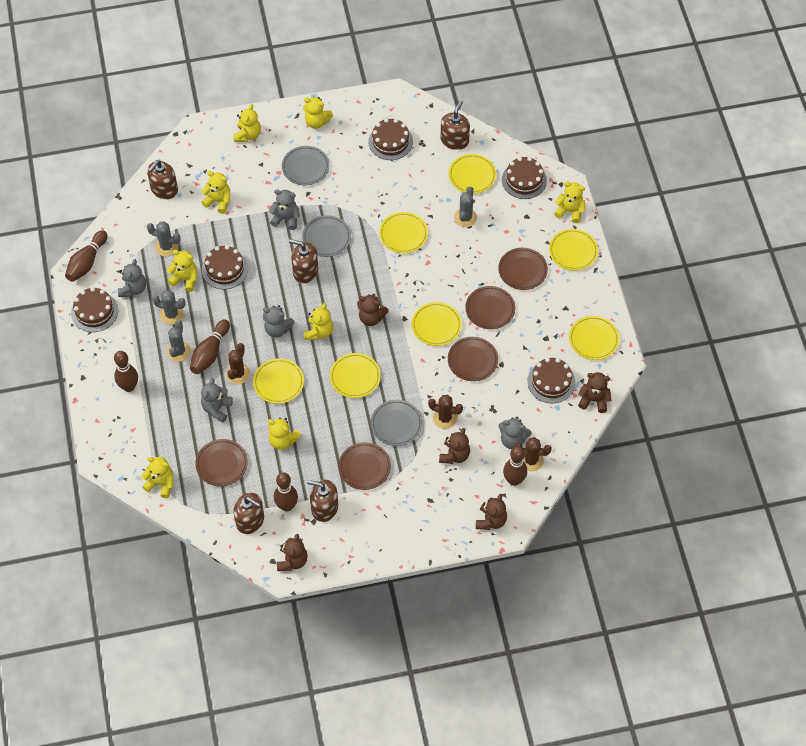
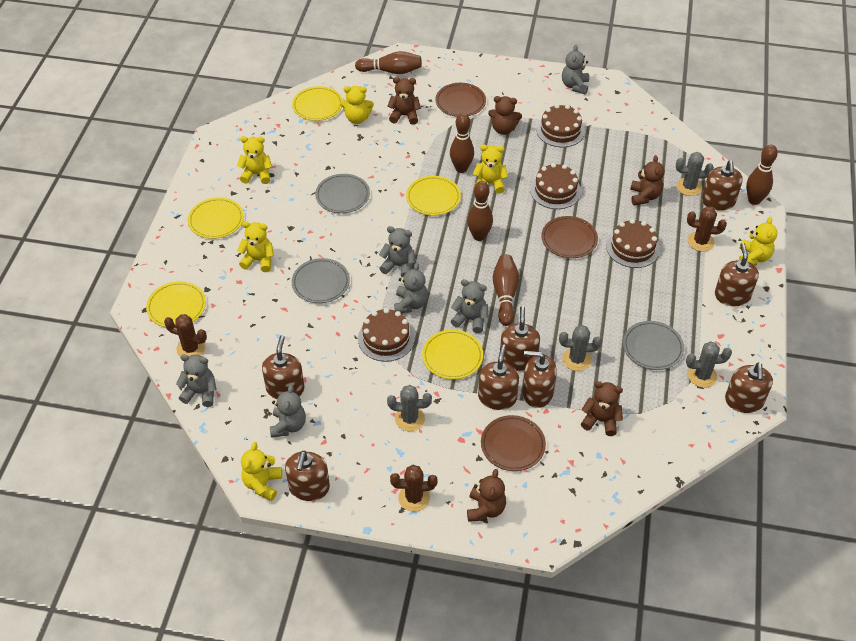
brown cake: [71,287,118,332] [202,245,248,289] [368,118,413,160] [502,157,547,199] [527,358,575,403] = 5 -> [358,308,415,362] [530,163,581,209] [536,104,585,147] [606,219,660,268] = 4
brown plate: [195,439,248,487] [338,442,391,490] [448,337,498,381] [465,286,515,329] [498,248,548,290] = 5 -> [435,83,486,117] [481,415,546,471] [542,216,598,258] = 3
brown soap dispenser: [147,160,178,199] [233,493,264,534] [289,239,318,283] [307,480,338,522] [440,100,470,150] = 5 -> [262,335,305,399] [285,451,330,501] [478,345,519,410] [500,306,540,371] [522,351,557,408] [702,160,743,211] [715,243,759,306] [725,362,773,413] = 8
grey teddy bear: [118,259,146,297] [201,378,233,423] [263,305,295,338] [269,190,300,230] [498,417,532,449] = 5 -> [176,354,217,407] [270,385,306,438] [379,226,415,277] [394,263,428,313] [451,279,489,333] [562,45,589,95] = 6
yellow plate: [253,358,304,404] [330,353,381,398] [379,212,428,253] [412,302,462,346] [448,154,496,194] [549,229,598,271] [569,316,619,360] = 7 -> [146,281,206,327] [188,197,244,239] [292,86,343,121] [406,176,461,216] [422,330,483,379] = 5
yellow teddy bear: [141,457,174,498] [167,250,197,292] [201,171,230,214] [234,104,261,142] [268,418,301,450] [303,97,333,129] [304,303,333,340] [554,181,585,223] = 8 -> [237,136,272,184] [237,221,274,272] [241,442,282,501] [340,86,374,124] [473,145,508,194] [739,217,778,265] = 6

